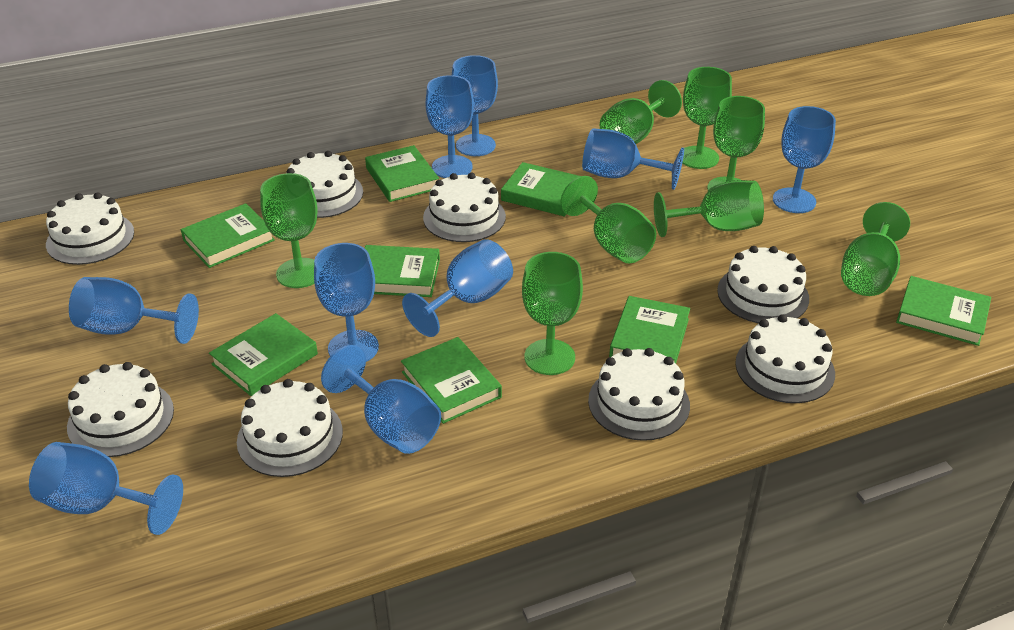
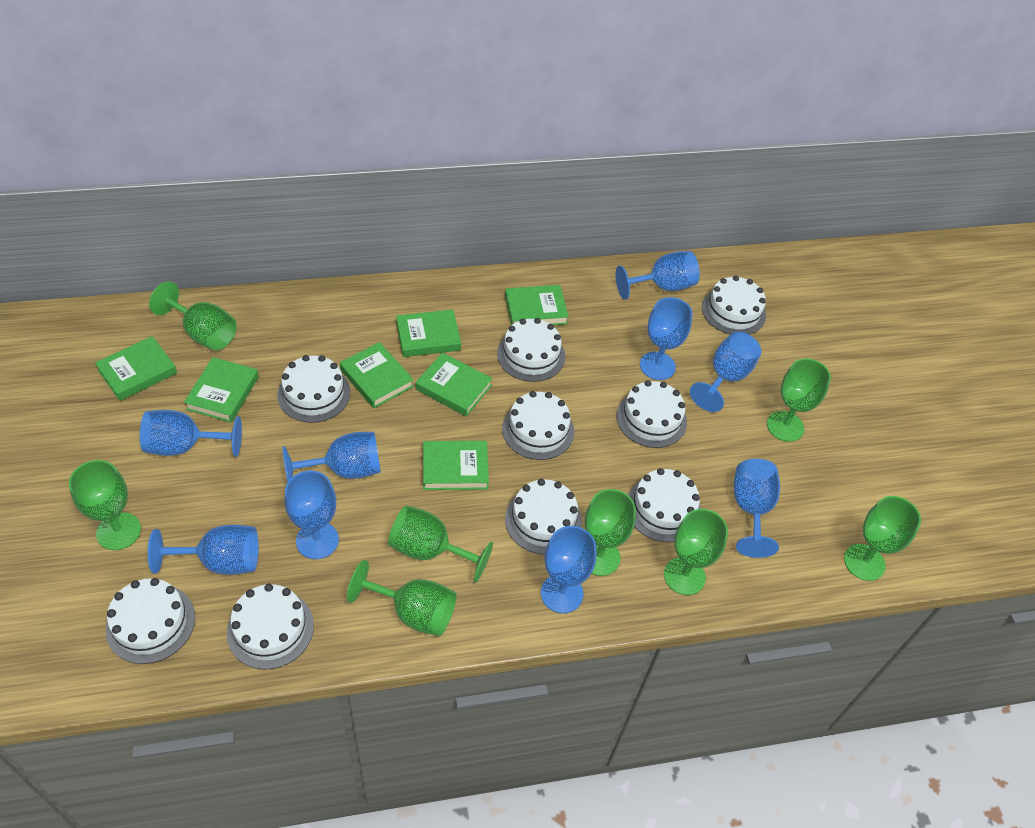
green book: [181,203,275,268] [209,313,318,396] [365,145,439,202] [365,245,440,297] [401,337,502,424] [501,162,581,217] [609,296,690,363] [896,276,991,346] = 8 -> [95,336,177,401] [184,357,259,422] [340,342,414,408] [396,309,461,357] [416,352,493,416] [423,441,489,490] [505,285,569,326] = 7
white cake: [46,192,134,265] [67,362,174,457] [237,379,343,477] [287,151,363,218] [423,173,506,242] [588,348,690,441] [717,246,809,323] [735,314,835,403] = 8 -> [106,578,195,664] [227,584,314,669] [277,355,350,423] [497,318,565,382] [502,391,574,460] [505,479,582,554] [616,380,687,448] [628,468,701,542] [702,276,766,335] = 9

